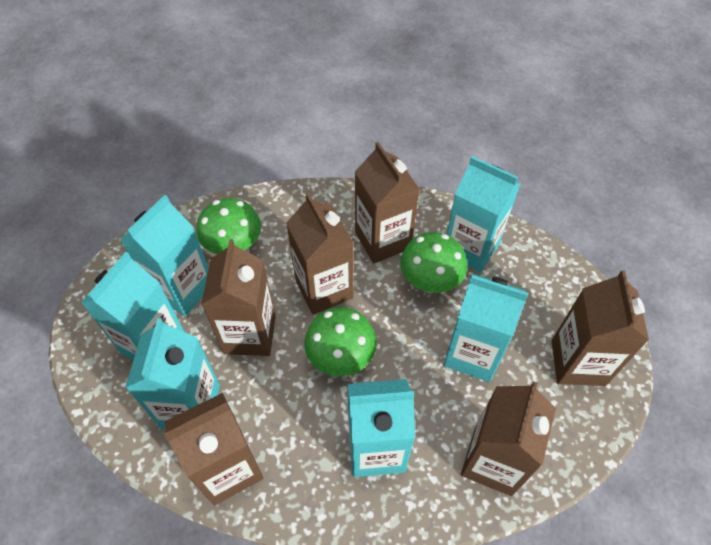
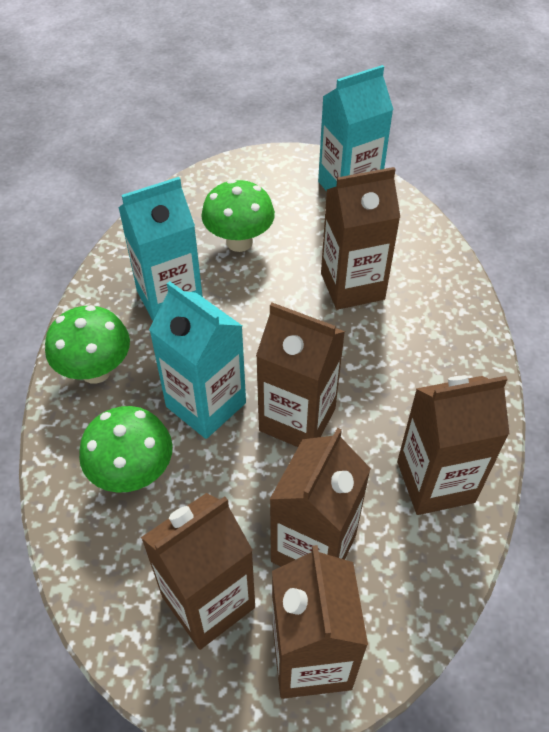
turquoise carton: [81,252,185,360] [120,195,209,316] [125,318,220,429] [347,379,415,477] [444,274,529,382] [447,156,521,273] = 6 -> [118,177,203,321] [149,281,246,439] [318,65,394,191] = 3

